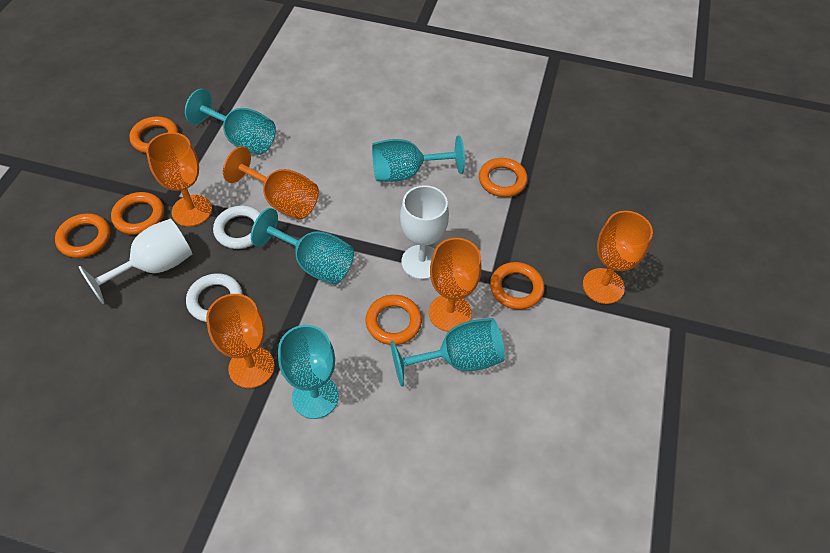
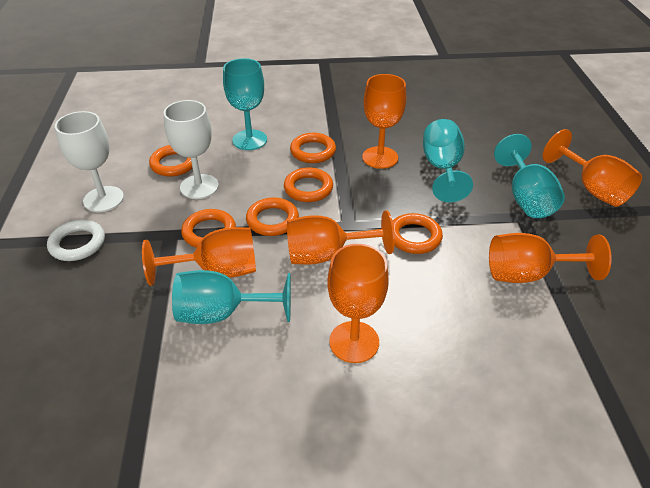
orange goblet: [146,132,212,227] [206,294,275,388] [223,146,319,220] [429,238,482,332] [583,211,653,304] = 5 -> [142,227,256,286] [287,210,395,265] [327,244,389,363] [362,74,406,169] [489,233,612,283] [543,129,642,207] = 6
turquoise goblet: [185,89,276,155] [251,208,354,285] [278,325,339,419] [372,135,465,182] [391,318,505,387] = 5 -> [172,270,291,324] [223,58,267,150] [423,119,473,202] [494,134,565,218] = 4
white ring: [186,273,242,322] [213,205,261,249] = 2 -> [47,220,105,261] = 1

